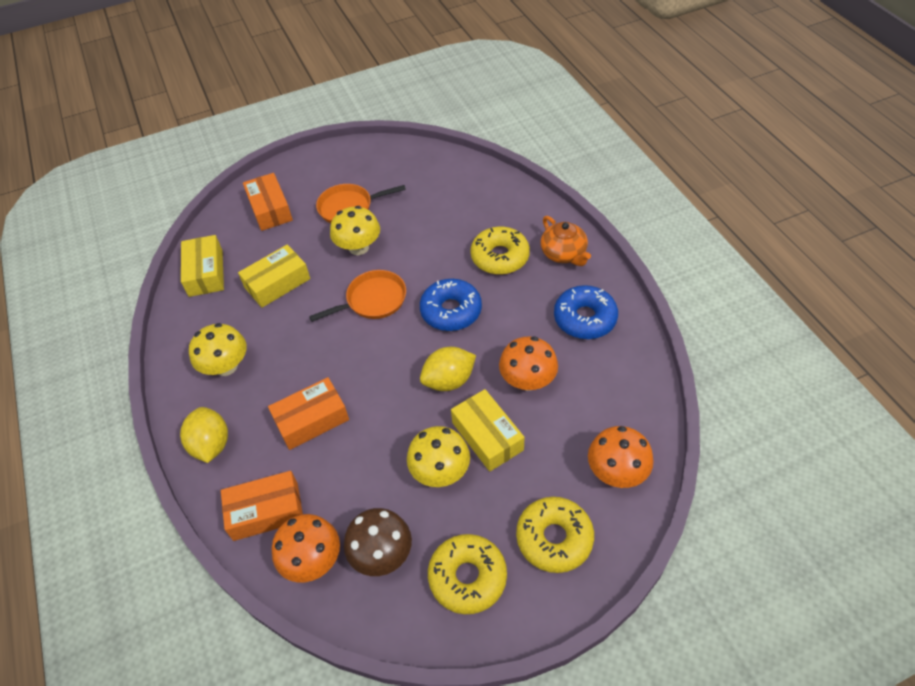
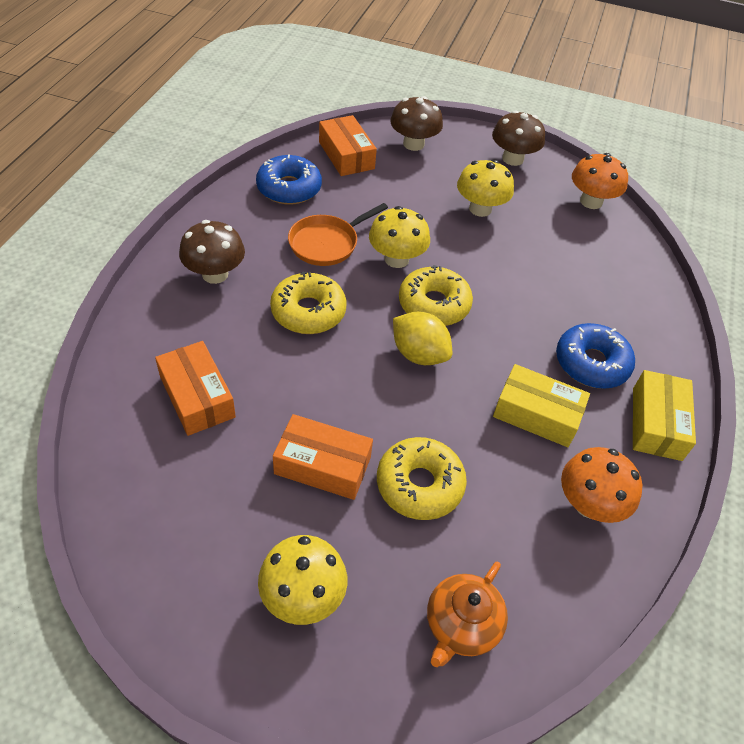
brown mushroom: [344,508,412,576] = 1 -> [179,220,245,284] [390,96,443,151] [492,110,545,166] = 3
orange mushroom: [272,514,340,582] [499,336,558,391] [588,426,653,488] = 3 -> [561,447,642,523] [572,153,628,209] = 2
orange pan: [309,270,406,322] [316,184,406,223] = 2 -> [288,203,388,266] = 1
yellow box: [181,235,224,297] [238,245,310,308] [451,389,525,472] = 3 -> [493,364,590,447] [633,370,696,461] = 2
yellow lemon: [180,407,228,463] [420,347,476,391] = 2 -> [393,312,452,365] = 1

